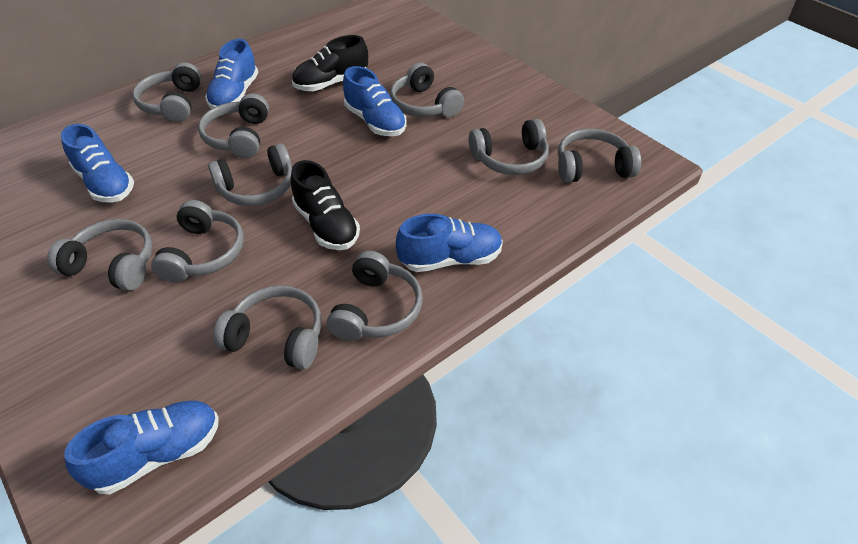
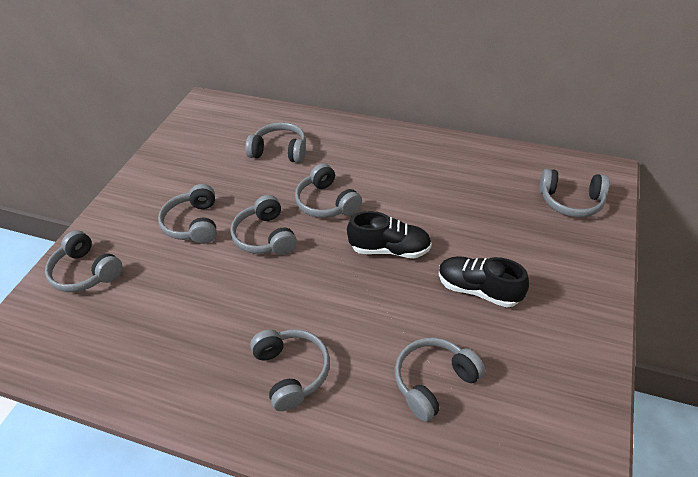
blue shoe: [61,124,134,203] [65,401,219,494] [205,39,258,109] [343,66,407,136] [396,214,503,272] = 5 -> none = 0
grey headphones: [47,219,153,291] [132,62,202,122] [151,200,244,283] [198,93,269,158] [208,143,292,206] [213,285,321,370] [327,250,423,341] [390,63,464,117] [469,119,549,175] [558,129,641,183] = 10 -> [45,230,123,292] [158,184,217,244] [230,195,297,255] [245,122,306,163] [250,329,330,411] [295,163,362,218] [394,338,485,422] [540,169,610,217] = 8

